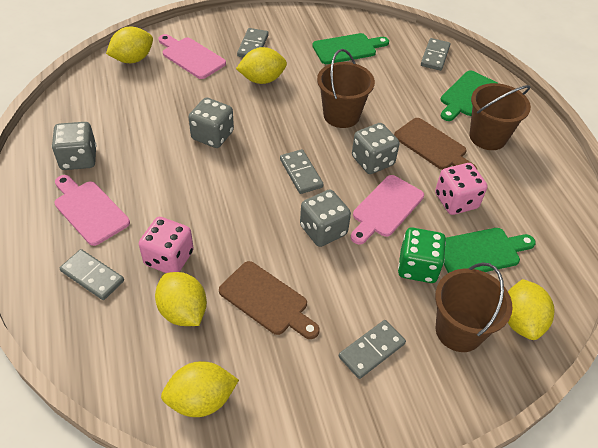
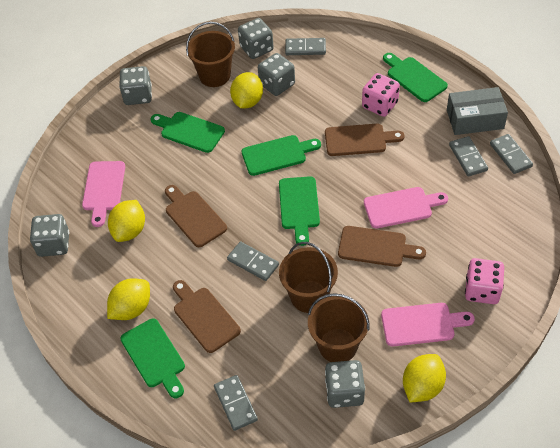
brown cutting board: [219,261,320,339] [394,118,477,170] = 2 -> [165,185,227,247] [173,280,241,353] [325,124,405,156] [338,226,426,267] = 4
green cutting board: [312,33,389,64] [441,70,497,121] [444,228,536,273] = 3 -> [121,319,185,398] [151,112,225,153] [242,135,321,176] [279,176,320,246] [383,53,448,102] = 5
green dice: [398,227,446,283] = 1 -> none = 0
grey box: none = 0 -> [447,87,508,135] = 1
grey dice: [52,122,96,170] [189,98,234,148] [300,190,351,247] [352,123,400,174] = 4 -> [30,214,69,257] [119,66,152,105] [238,18,274,59] [258,53,295,96] [325,360,365,408] = 5
yellow lemon: [106,27,153,63] [155,272,207,326] [161,361,239,417] [236,47,287,84] [508,279,555,340] = 5 -> [107,278,150,320] [108,200,145,242] [230,72,263,108] [403,354,446,402] = 4

